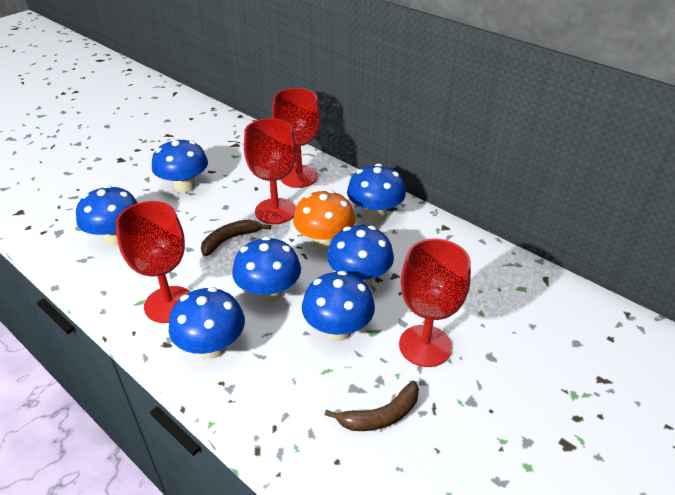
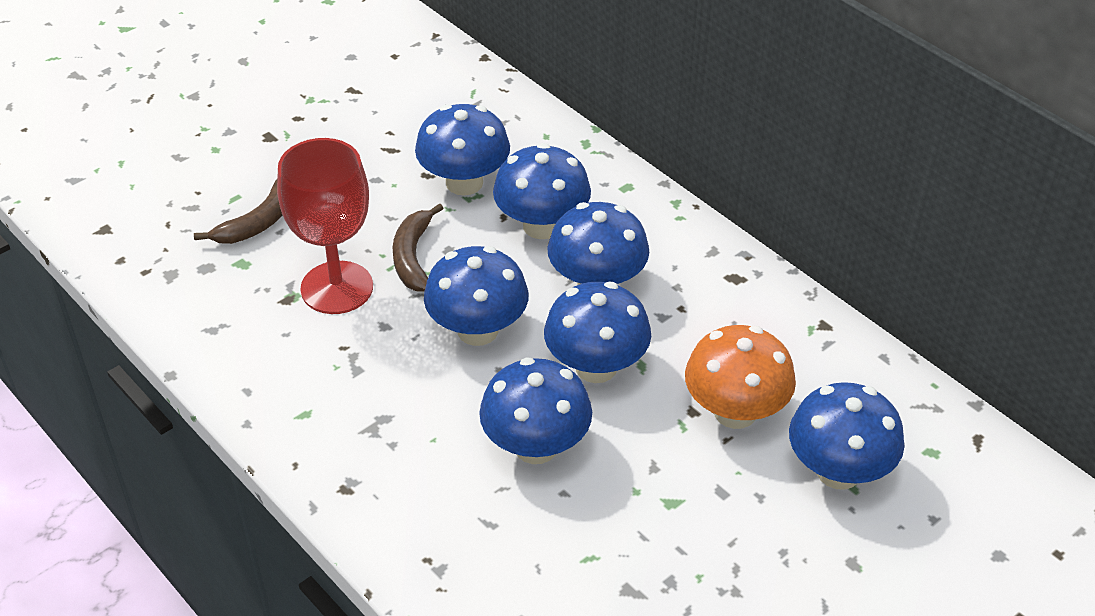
red goblet: [116,201,190,323] [244,118,297,224] [272,88,320,188] [399,239,471,367] = 4 -> [277,138,373,314] = 1

